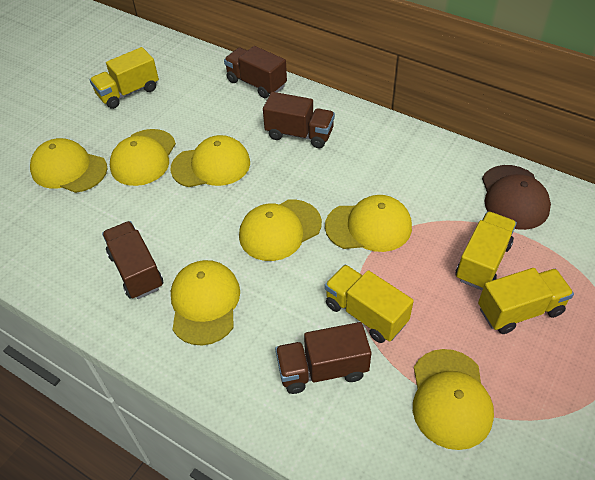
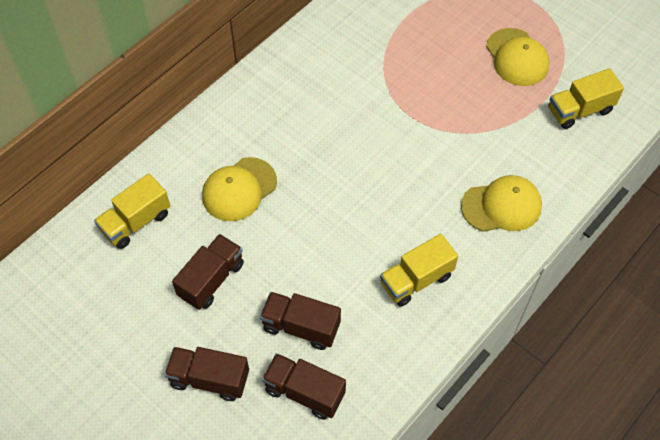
brown cap: [482,165,551,230] = 1 -> none = 0
yellow cap: [30,138,107,193] [110,129,176,186] [170,135,250,187] [171,260,240,345] [239,200,322,261] [325,195,412,252] [413,349,494,450] = 7 -> [202,157,277,221] [461,175,542,232] [486,28,549,86] = 3
yellow truck: [90,47,159,109] [325,265,414,343] [455,211,517,290] [478,268,574,334] = 4 -> [94,174,170,249] [380,234,458,307] [548,68,624,129] = 3

